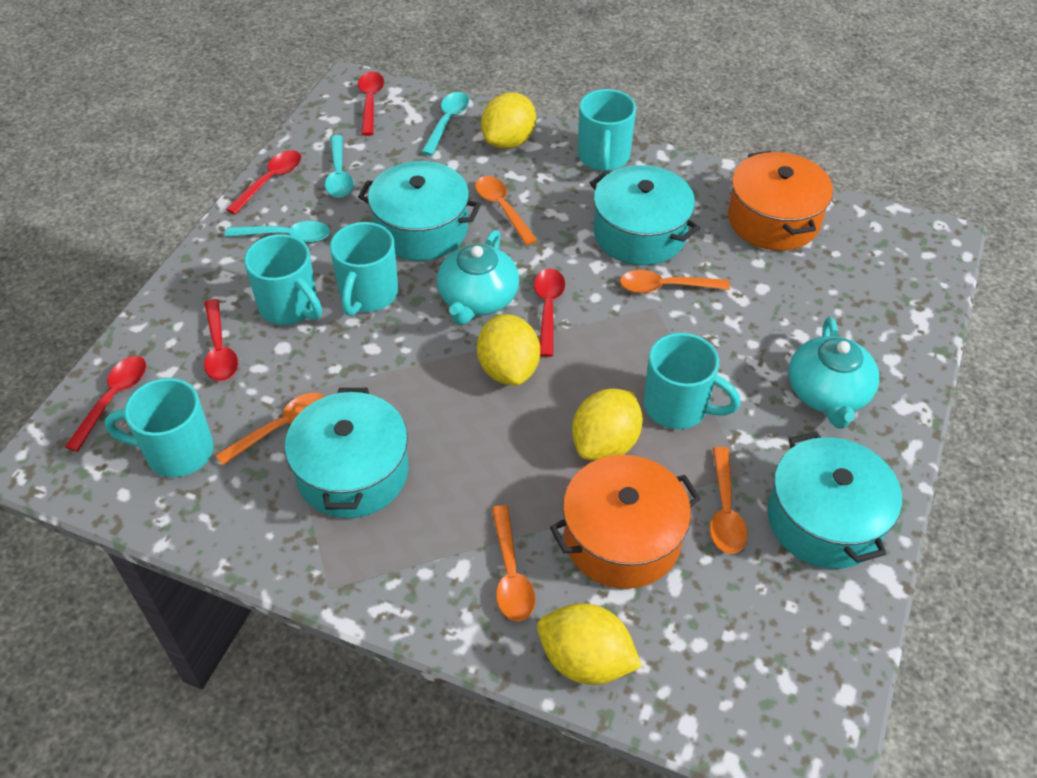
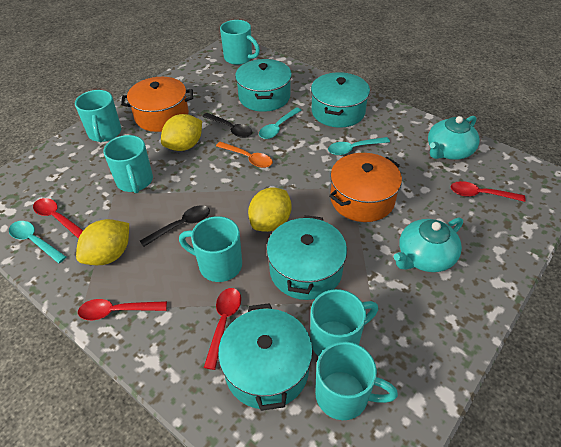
black spoon: none = 0 -> [140,205,210,247] [202,113,252,138] = 2
orange spoon: [215,393,325,465] [475,176,537,245] [492,505,536,621] [620,270,730,293] [710,447,747,554] = 5 -> [216,142,273,168] = 1
red spoon: [65,356,146,452] [204,299,238,381] [226,150,301,215] [358,72,384,136] [534,268,565,357] = 5 -> [33,198,83,239] [78,299,167,320] [204,288,241,370] [451,181,525,202] = 4
turquoise mug: [105,378,214,477] [244,234,322,325] [330,222,398,316] [578,89,636,172] [644,333,741,429] = 5 -> [75,90,121,142] [103,135,153,193] [179,216,242,282] [220,20,260,65] [310,289,378,356] [315,342,398,420] = 6
yellow lemon: [477,314,540,386] [481,92,536,149] [537,603,642,685] [572,388,643,461] = 4 -> [76,219,129,265] [161,114,202,151] [248,187,292,232] = 3

